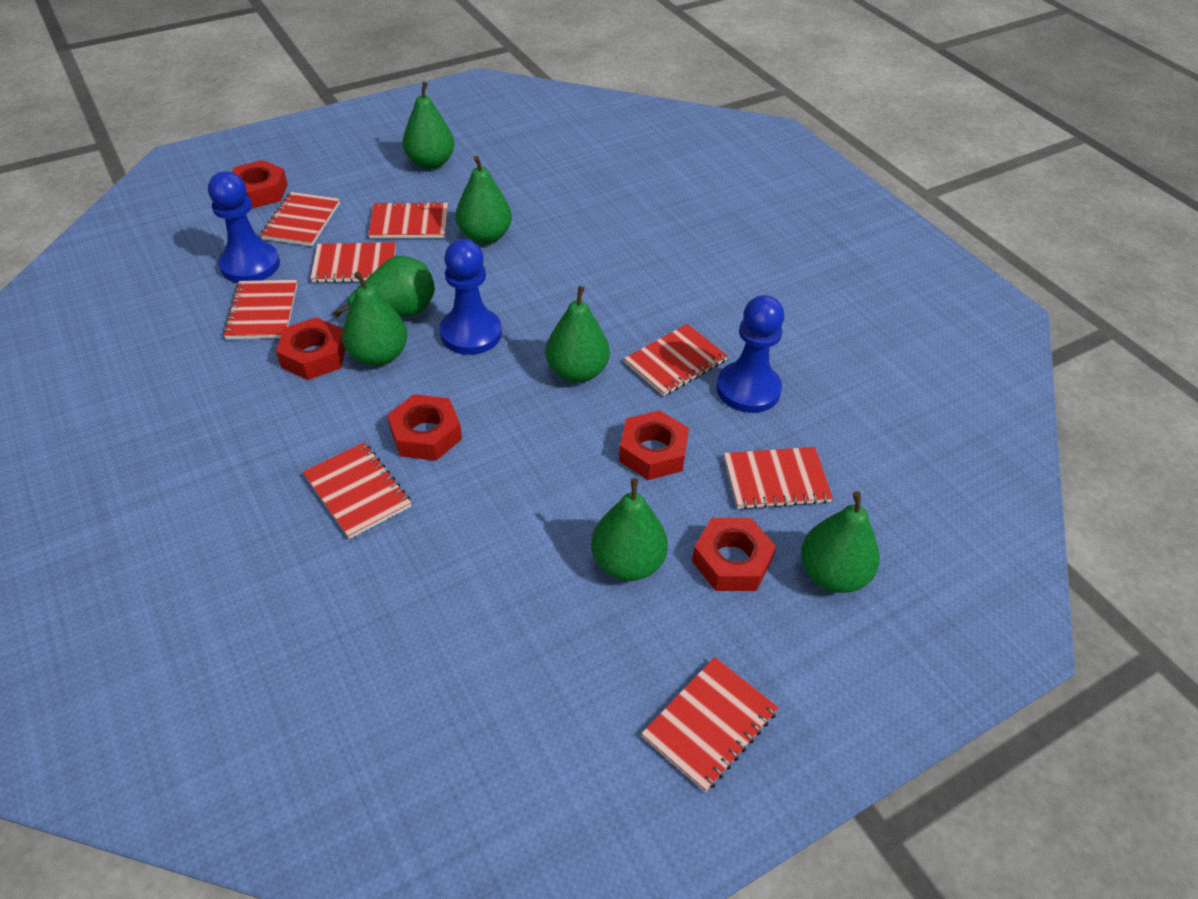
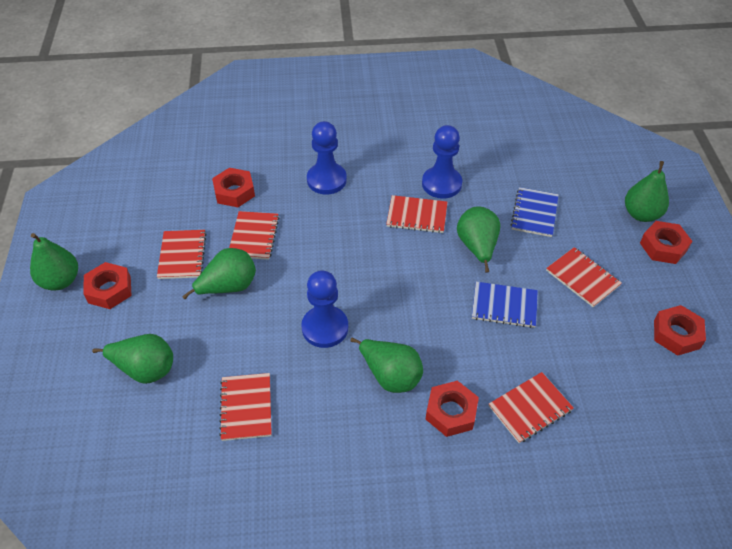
blue notebook: none = 0 -> [472,282,538,328] [511,187,559,237] = 2
green pear: [333,256,435,318] [342,272,407,366] [403,82,454,169] [456,156,512,244] [546,286,610,383] [591,478,668,581] [801,491,880,593] = 7 -> [30,233,78,290] [92,334,173,384] [182,248,256,299] [350,338,423,393] [457,206,500,273] [625,161,669,222] = 6
red notebook: [223,280,298,339] [260,192,340,246] [303,442,411,539] [310,242,396,283] [368,202,448,239] [624,324,728,396] [641,657,779,792] [724,447,833,510] = 8 -> [157,230,206,279] [219,373,272,441] [229,211,279,260] [386,195,448,233] [489,372,574,443] [546,247,622,307] = 6

